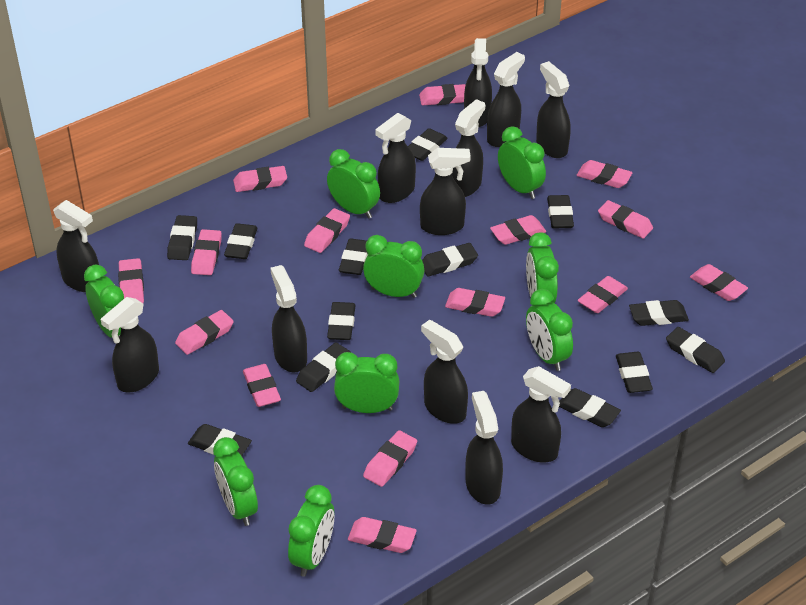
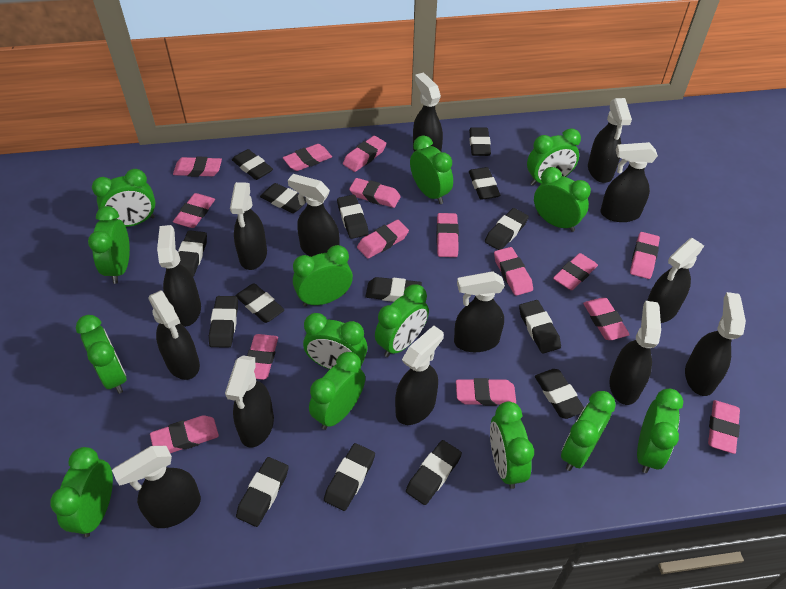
black eraser: [167,215,197,260] [188,424,252,456] [224,223,258,259] [296,342,351,392] [327,302,356,340] [339,238,368,275] [408,128,448,161] [422,243,478,276] [547,195,574,228] [559,388,621,427] [616,352,653,393] [629,300,689,326] [666,327,725,373] = 13 -> [178,230,207,277] [209,296,238,347] [232,149,273,180] [235,283,284,323] [236,457,289,527] [260,183,306,213] [324,443,375,511] [337,195,369,239] [366,277,422,302] [406,440,462,505] [469,127,491,156] [469,167,500,200] [485,208,529,250] [519,300,561,354] [535,369,584,419] = 15
black spray bottle: [53,200,99,292] [101,297,159,392] [270,265,307,373] [375,113,416,203] [420,148,471,235] [421,320,468,424] [452,99,485,197] [464,38,492,127] [466,391,503,505] [487,52,525,147] [511,366,571,462] [536,61,571,158] = 12 -> [112,446,201,528] [148,290,200,380] [157,225,201,327] [225,355,274,447] [230,182,267,270] [288,174,340,257] [395,326,444,425] [413,72,443,152] [454,271,505,352] [588,98,632,183] [601,142,658,222] [609,301,661,405] [647,238,704,323] [685,292,746,396] = 14
green clock: [84,265,124,338] [213,437,258,526] [288,485,334,577] [327,149,380,219] [334,352,399,413] [363,235,424,298] [498,126,546,199] [526,232,559,303] [526,289,573,371] = 9 -> [50,447,113,537] [76,315,126,394] [88,206,130,284] [92,169,156,227] [293,245,353,307] [303,313,368,369] [309,352,365,430] [375,284,429,357] [410,135,453,204] [490,402,534,489] [527,128,581,186] [534,167,591,232] [561,391,616,471] [637,389,683,473] = 14

